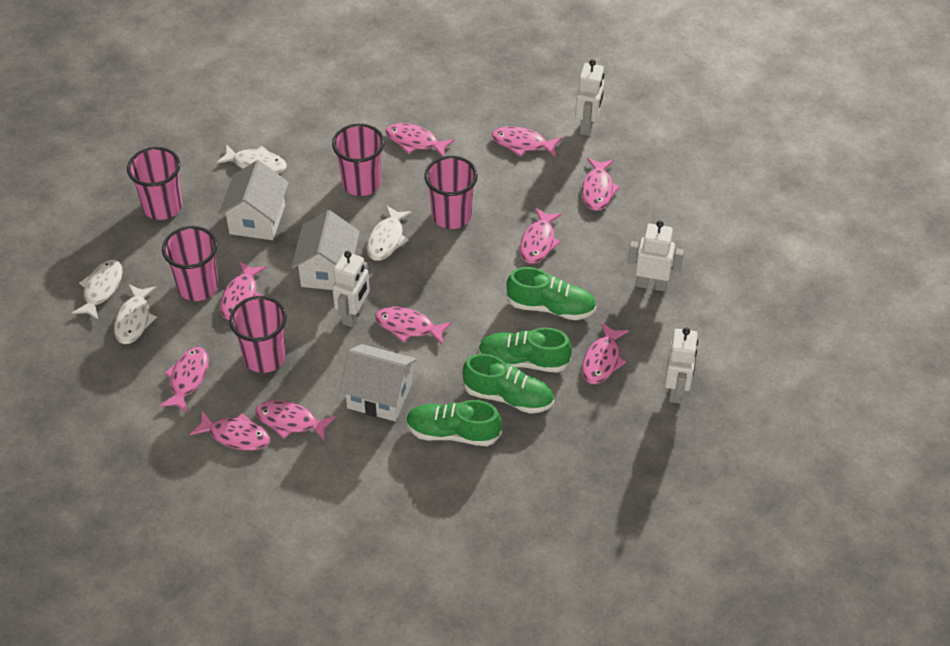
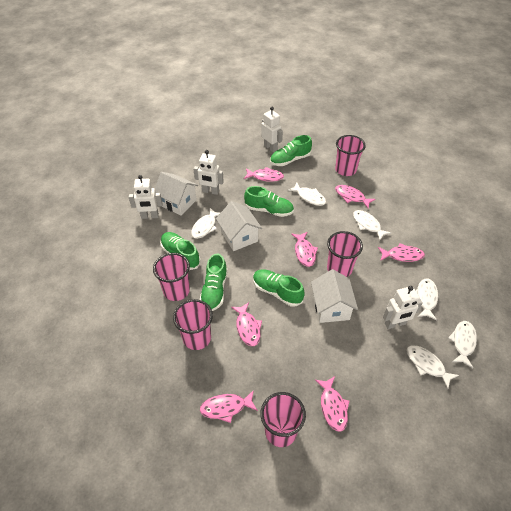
green shoe: [406,400,502,446] [463,354,554,414] [478,328,572,373] [506,267,596,320] = 4 -> [160,232,201,270] [200,254,228,311] [244,186,294,217] [253,269,305,307] [270,135,312,166] = 5
pink fish: [160,347,209,412] [190,411,270,451] [220,261,266,320] [255,400,336,441] [375,307,452,345] [386,123,455,157] [492,126,562,157] [520,208,562,264] [582,158,620,211] [582,322,629,384] = 10 -> [200,390,258,423] [231,302,262,346] [244,167,284,182] [291,232,318,267] [315,376,349,432] [335,185,376,208] [378,243,425,262] = 7
white fish: [72,260,123,320] [114,284,157,344] [216,144,287,174] [367,205,412,261] = 4 -> [191,208,221,239] [288,183,326,206] [353,210,391,241] [407,345,459,389] [416,279,438,321] [448,321,477,368] = 6

